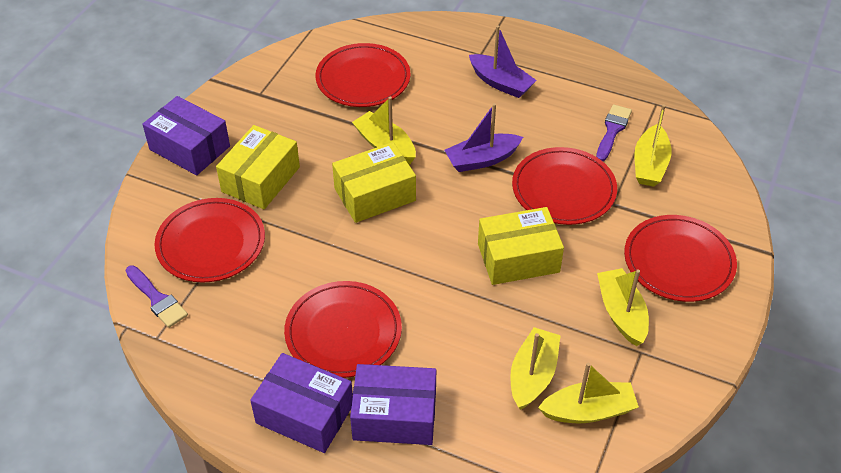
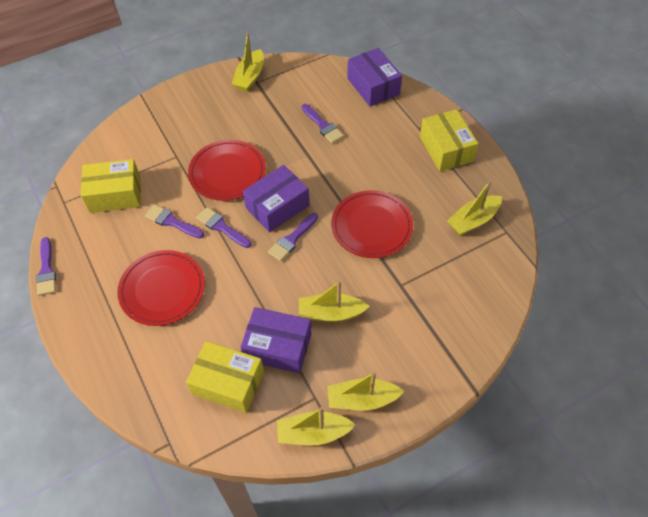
purple boat: [444,103,523,172] [469,25,537,98] = 2 -> none = 0
purple brush: [125,265,188,328] [596,104,632,161] = 2 -> [36,237,56,296] [145,204,204,238] [196,207,251,248] [268,213,318,261] [302,104,344,143] = 5
red plate: [154,198,265,283] [284,281,402,378] [315,43,410,107] [512,147,617,225] [624,215,737,302] = 5 -> [117,250,205,326] [188,140,266,201] [331,190,413,258] = 3

